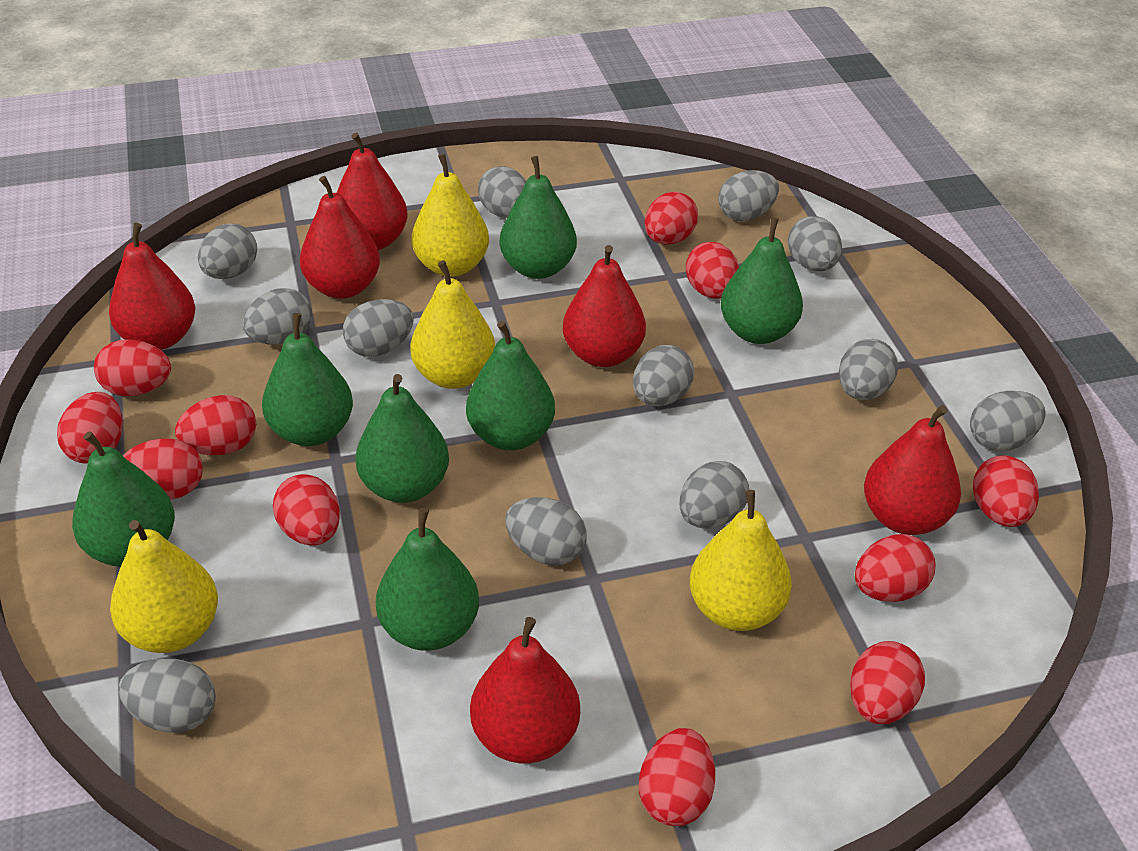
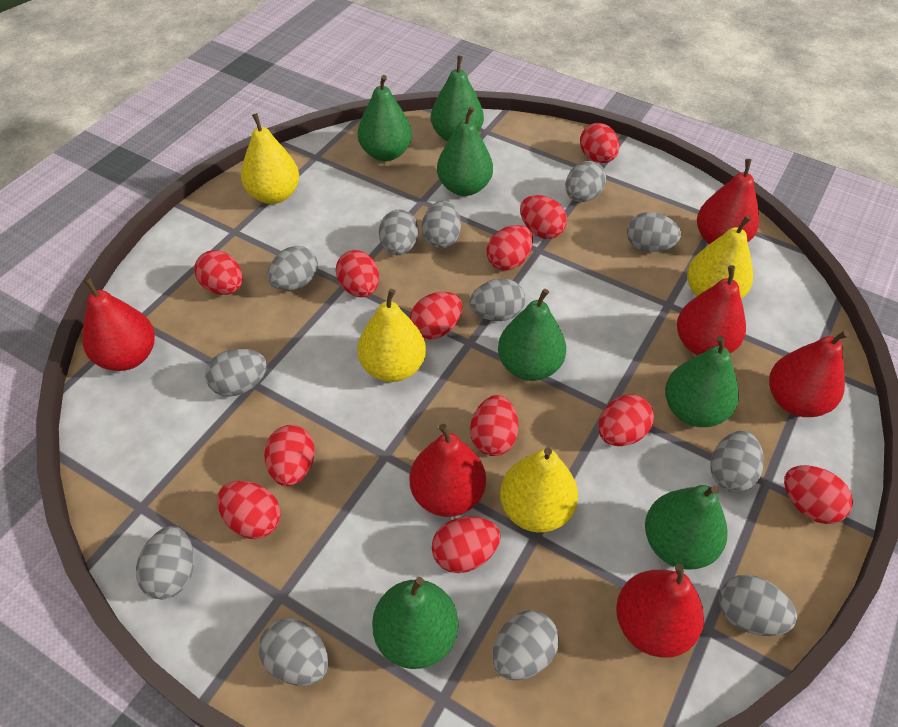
red egg: [57,392,123,464] [94,340,171,396] [123,439,203,500] [175,395,256,455] [273,474,340,546] [639,728,715,826] [645,192,698,245] [686,242,739,299] [850,641,925,724] [855,534,935,602] [973,455,1039,527] = 11 -> [194,250,243,295] [217,481,281,539] [264,425,315,486] [336,250,379,297] [410,292,462,340] [432,516,501,573] [470,395,519,456] [486,225,533,271] [520,195,567,239] [580,123,619,163] [598,394,654,446] [784,465,853,524] = 12

